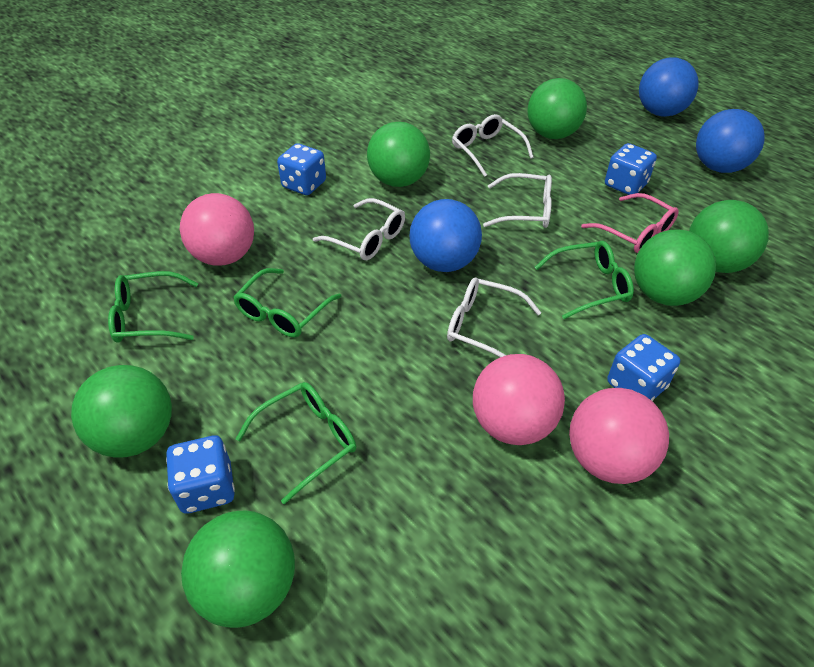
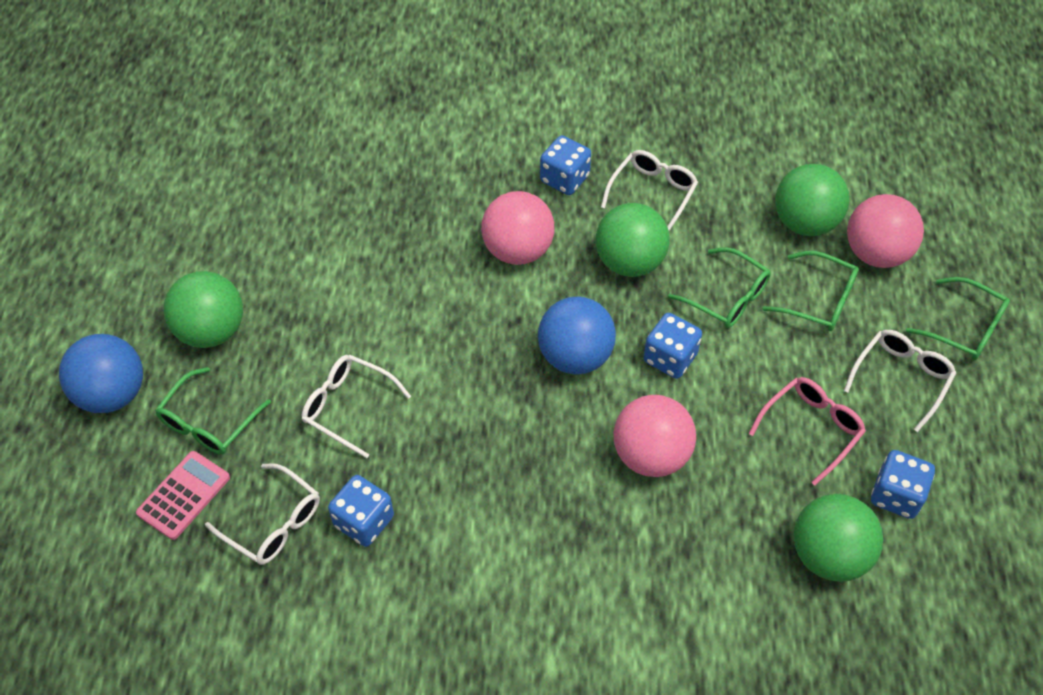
blue ball: [410,199,482,272] [639,57,699,117] [696,109,765,173] = 3 -> [59,334,143,413] [538,297,616,375] = 2
green ball: [71,365,172,458] [181,511,295,628] [367,122,430,187] [527,78,587,139] [634,230,716,306] [689,200,769,273] = 6 -> [164,271,243,348] [595,203,670,277] [775,164,849,236] [794,494,883,582] = 4
pink calculator: none = 0 -> [136,451,230,540] = 1

